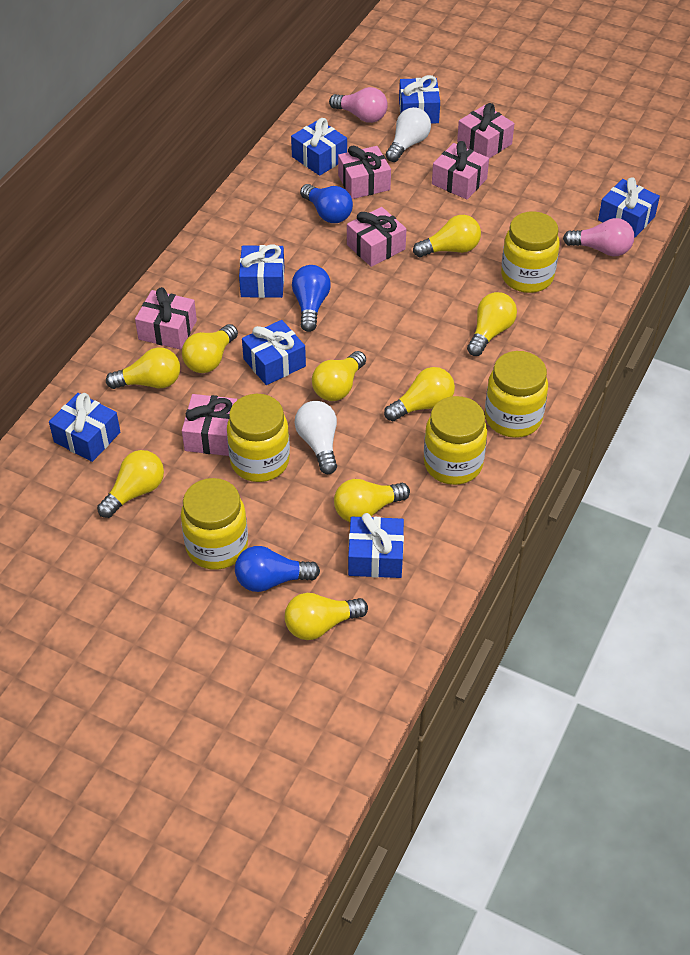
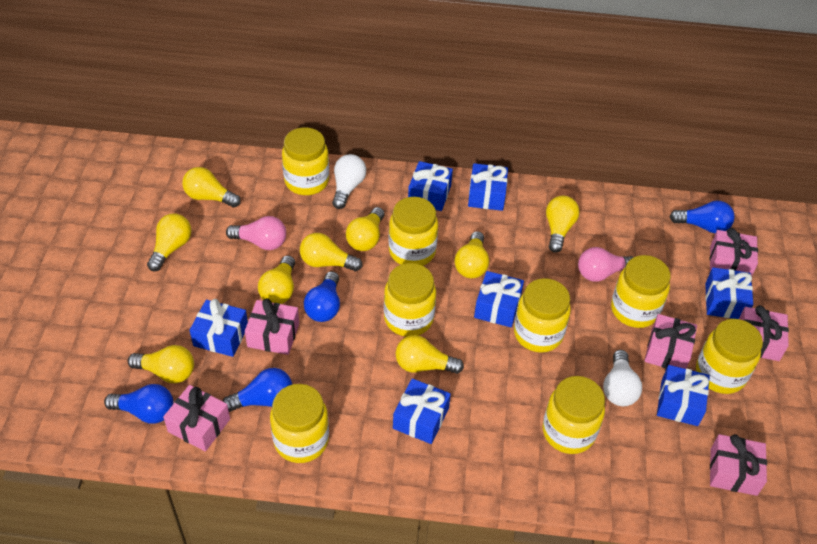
blue light bulb: [235,546,320,592] [292,265,331,332] [300,184,353,223] = 3 -> [104,384,174,424] [223,368,292,412] [304,271,340,322] [669,201,735,233] = 4
yellow jar: [181,478,248,570] [227,394,290,482] [424,396,487,485] [485,351,548,438] [501,212,560,293] = 5 -> [270,384,329,463] [282,127,329,195] [384,263,436,337] [388,197,438,266] [514,278,571,353] [543,376,605,454] [611,255,671,328] [696,319,763,394] = 8

